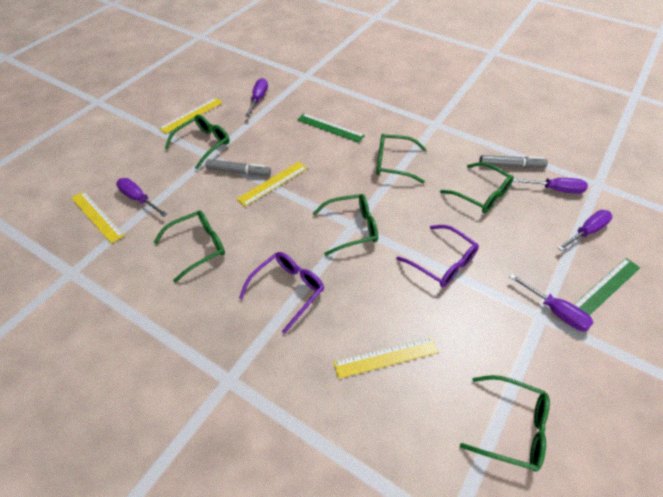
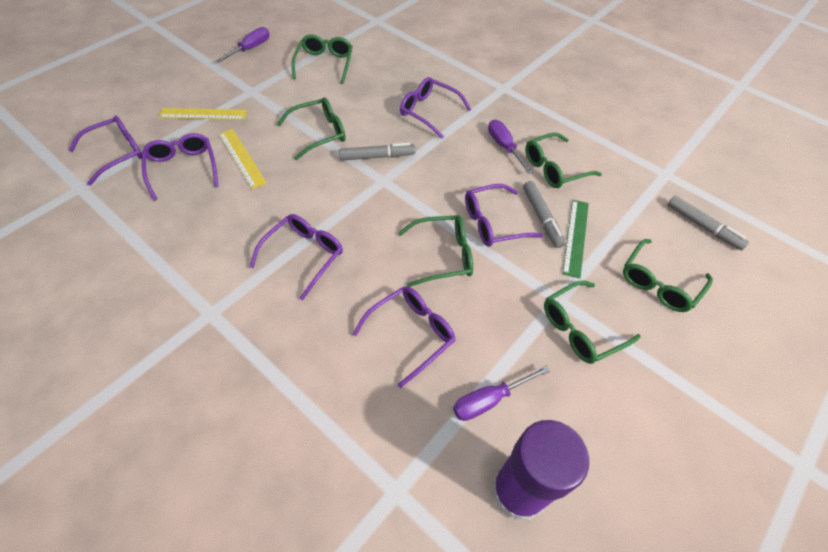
green ruler: [297,113,365,143] [574,258,640,315] = 2 -> [562,200,589,278] = 1
grey marker: [206,159,271,176] [479,155,548,168] = 2 -> [339,143,415,161] [523,181,565,248] [667,196,749,250] = 3
purple glasses: [239,252,324,334] [396,225,479,287] = 2 -> [69,116,142,186] [142,133,218,201] [250,214,343,300] [353,286,455,388] [400,77,471,139] [465,184,544,247] = 6
purple glue stick: none = 0 -> [491,420,589,521] = 1
purple screwdriver: [116,178,167,217] [245,78,268,117] [510,274,593,331] [513,178,588,194] [558,210,612,251] = 5 -> [216,27,270,63] [453,366,550,421] [488,120,533,174] = 3
yellow ruler: [71,191,125,244] [159,98,223,134] [237,162,307,207] [333,337,438,379] = 4 -> [159,108,247,120] [219,129,267,189] = 2

